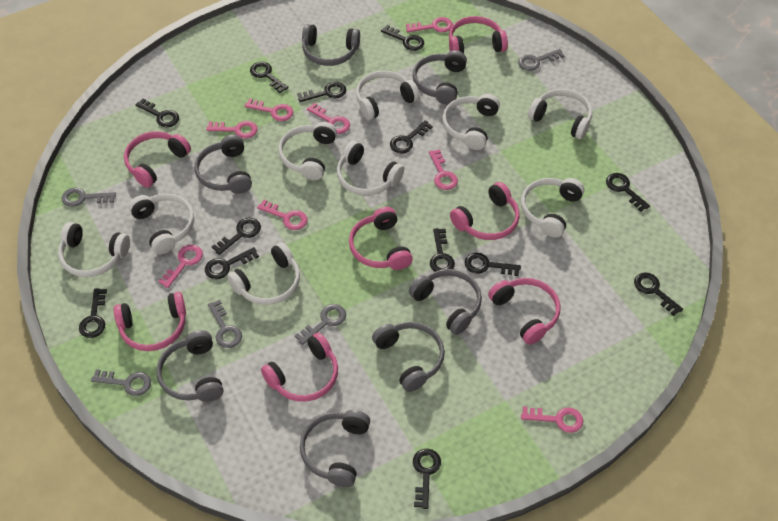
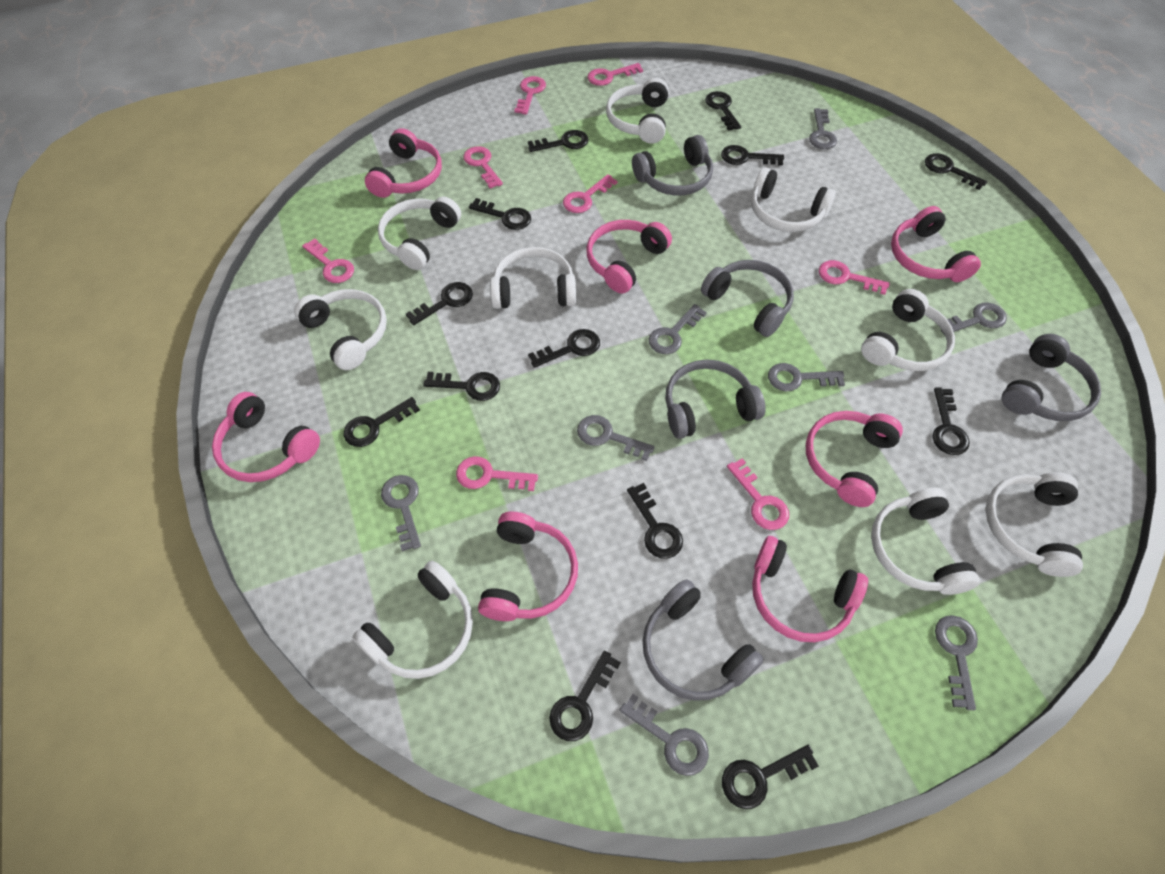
grey headphones: [157,330,223,402] [195,135,252,194] [300,410,370,487] [302,24,360,66] [372,322,445,392] [409,269,482,335] [412,50,467,105] = 7 -> [632,135,713,196] [642,579,764,701] [665,359,766,439] [701,260,794,337] [1002,334,1101,421] = 5
grey key: [62,188,116,207] [91,369,151,396] [208,300,242,348] [295,304,346,345] [518,49,565,71] = 5 -> [381,475,421,552] [577,415,654,461] [620,694,709,776] [649,304,707,354] [768,363,845,391] [809,108,837,149] [935,615,978,710] [941,303,1007,335] = 8

